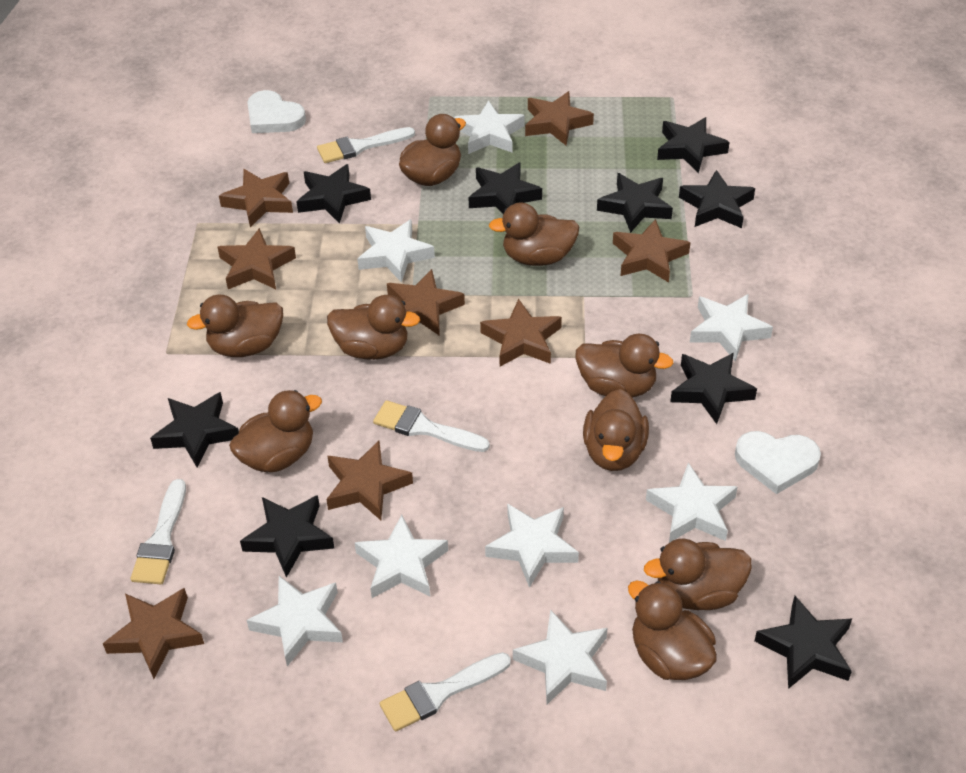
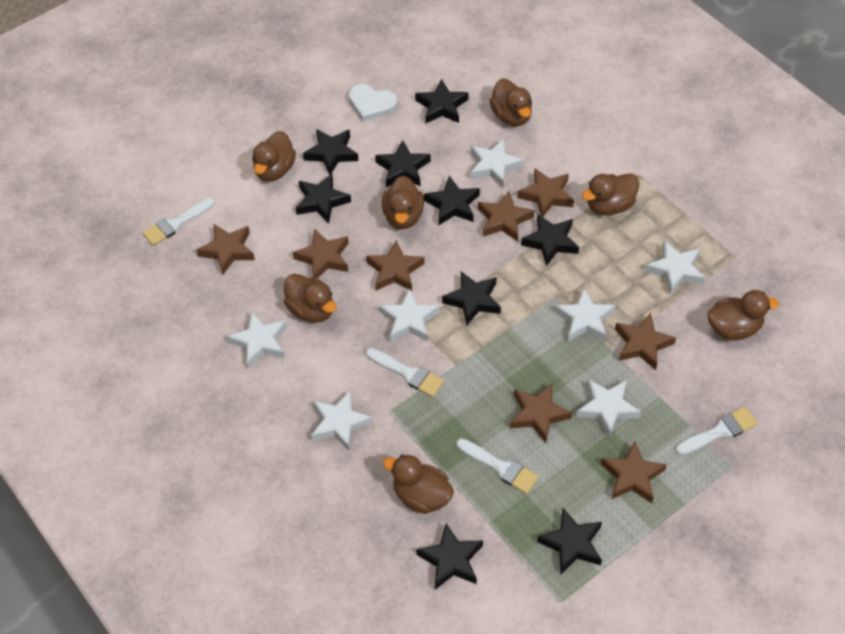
brown duck: [187,295,283,357] [229,390,322,472] [327,295,420,360] [399,114,466,186] [489,202,579,266] [576,334,674,398] [583,389,649,471] [628,580,717,680] [644,539,752,610] = 9 -> [252,131,296,181] [284,274,336,323] [382,176,424,229] [383,454,454,514] [489,78,532,126] [582,173,639,215] [707,290,779,341] = 7
white heart: [247,90,306,133] [735,431,821,494] = 2 -> [349,84,398,122] = 1
white star: [247,576,343,667] [355,515,448,598] [357,219,435,283] [454,100,525,154] [485,504,579,588] [513,609,607,704] [646,463,737,543] [690,294,773,362] = 8 -> [227,311,287,368] [311,390,373,451] [379,288,439,342] [471,139,524,187] [555,288,615,341] [576,379,641,437] [645,241,705,294] = 7

